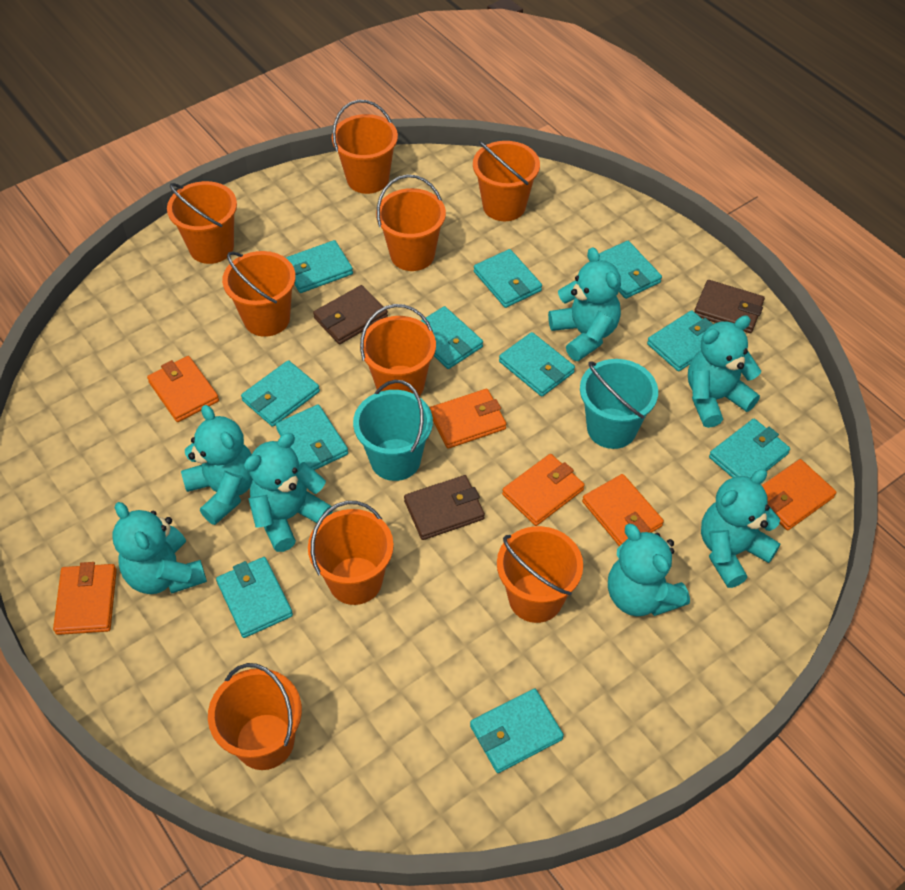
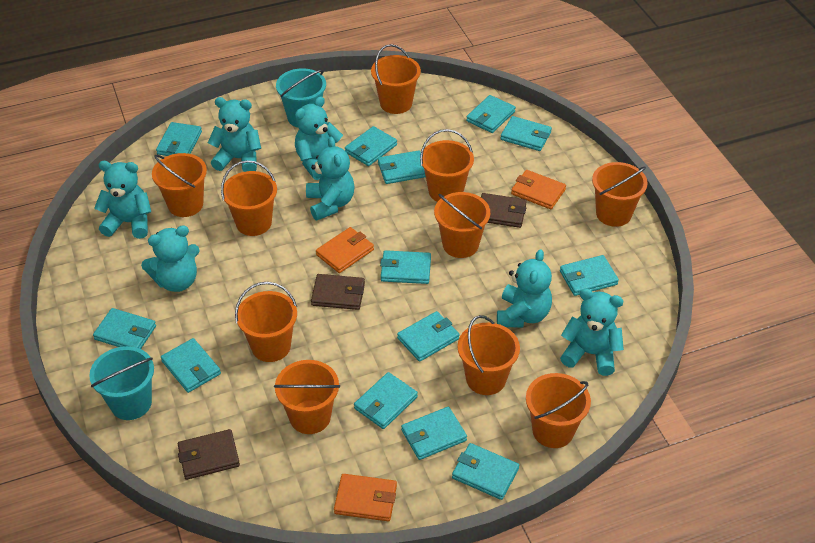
orange bucket: [167,181,237,264] [208,663,302,770] [222,251,296,337] [308,501,394,605] [332,100,398,194] [360,304,436,396] [376,175,446,271] [473,141,540,221] [497,526,583,623] = 9 -> [152,153,207,217] [221,160,277,236] [235,282,297,362] [274,360,340,434] [371,44,421,114] [420,129,474,202] [434,192,490,258] [457,315,520,395] [526,373,591,448] [592,162,648,227] = 10
orange wallet: [53,562,117,635] [147,356,219,422] [430,389,506,449] [502,454,585,526] [582,474,664,546] [762,459,836,530] = 6 -> [316,227,374,273] [334,474,397,521] [511,170,566,209] = 3
turquoise wallet: [216,557,293,638] [241,360,320,427] [276,405,348,470] [285,240,353,293] [421,306,483,369] [470,688,564,773] [474,249,542,308] [499,332,575,397] [599,241,662,299] [647,310,713,372] [709,418,790,478] = 11 -> [93,308,156,349] [156,122,202,156] [161,338,221,393] [345,126,397,166] [354,372,418,429] [378,150,426,184] [380,250,431,284] [397,311,460,362] [401,407,467,460] [452,443,519,500] [466,95,516,133] [500,116,552,151] [560,255,619,296] = 13

